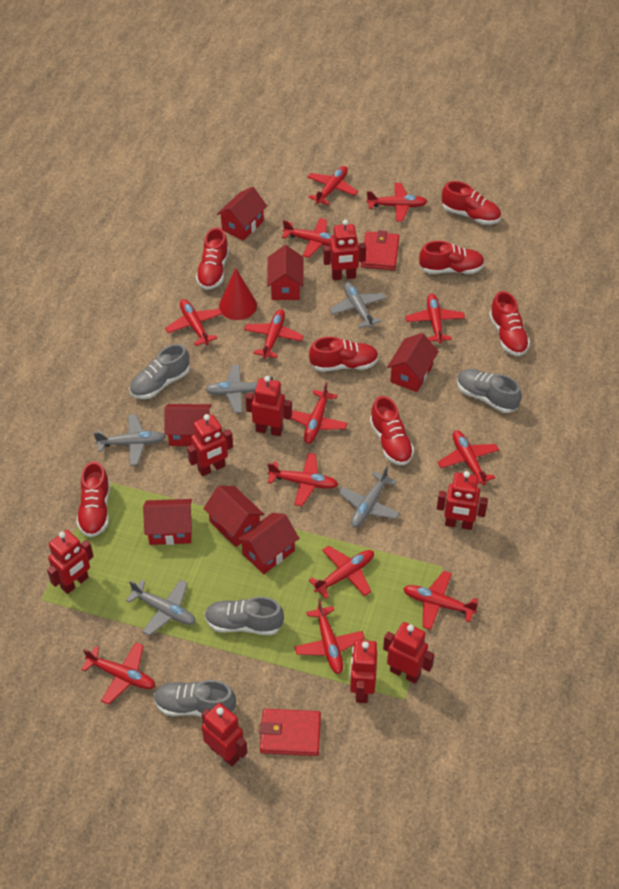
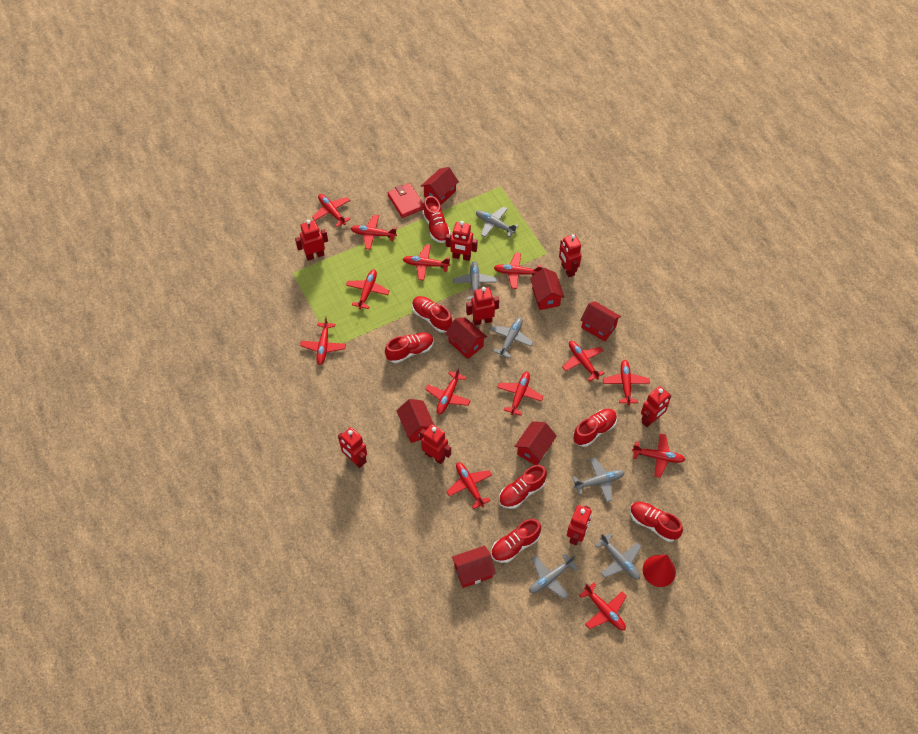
grey plane: [94,414,166,466] [126,579,196,636] [205,365,273,413] [329,282,386,328] [338,466,400,527] = 5 -> [453,261,497,300] [476,206,519,237] [490,318,533,358] [529,553,578,599] [573,458,625,502] [595,533,642,579] = 6
grey shoe: [129,344,190,399] [154,680,236,717] [205,597,284,635] [457,369,522,413] = 4 -> none = 0
red wallet: [259,709,321,756] [361,230,399,270] = 2 -> [388,183,423,218] = 1

